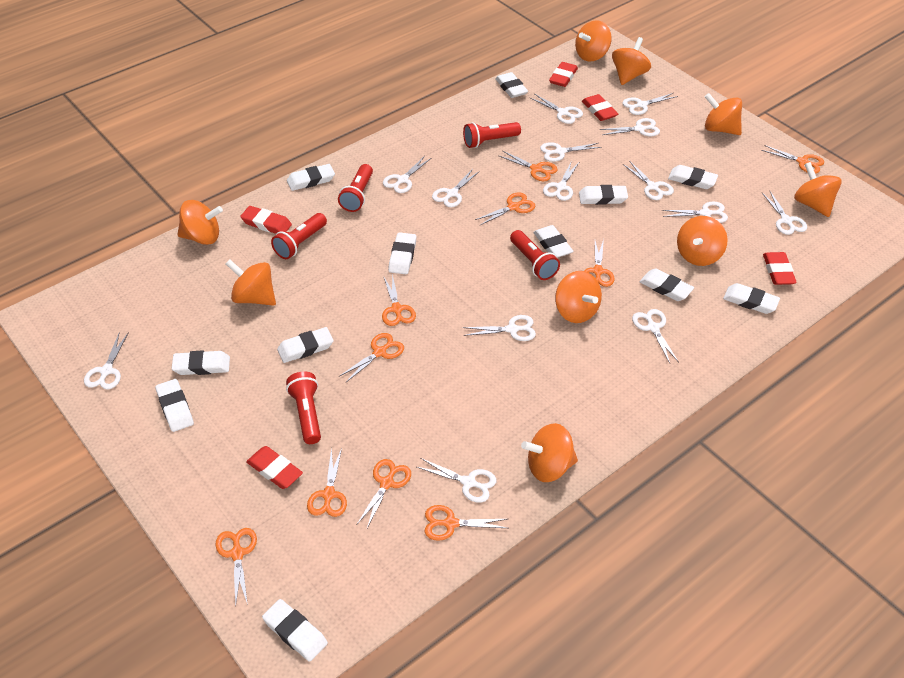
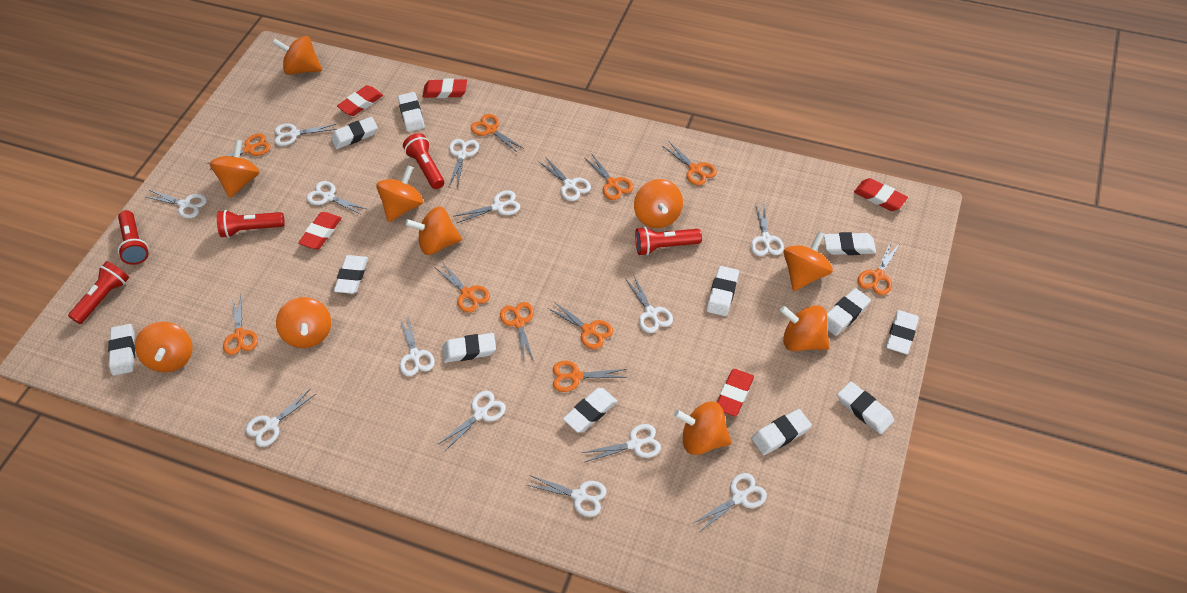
orange spinning top: [177,200,223,245] [226,259,276,306] [521,423,578,482] [555,271,602,323] [575,20,612,61] [612,37,651,85] [677,216,728,266] [705,93,742,135] [794,162,842,217] = 9 -> [135,322,192,372] [210,140,259,198] [272,36,322,75] [276,297,331,348] [376,165,423,222] [405,207,462,255] [634,179,683,228] [674,401,732,455] [780,305,830,351] [784,231,833,291] = 10

